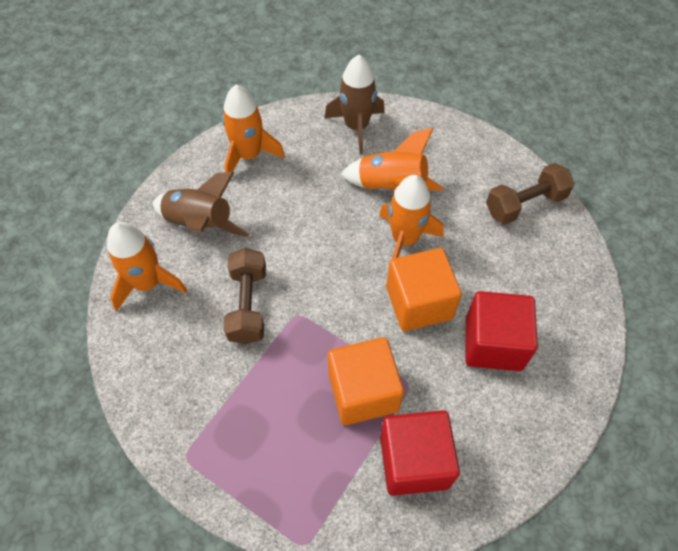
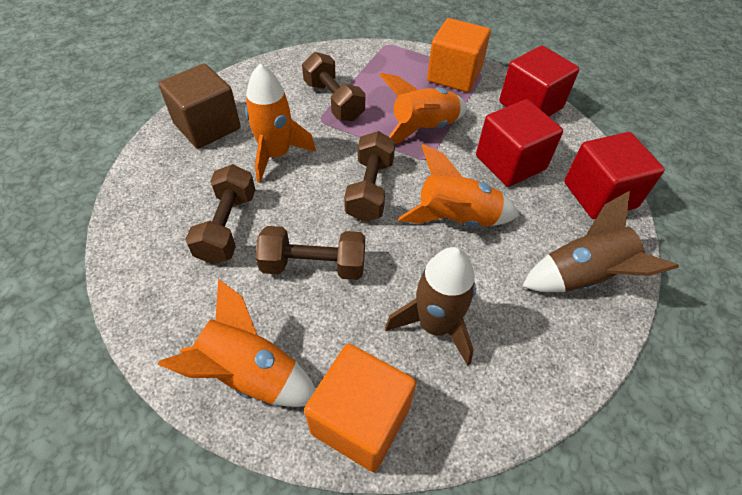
brown cube: none = 0 -> [159,64,241,148] = 1
brown dumbbell: [223,248,266,344] [486,163,575,225] = 2 -> [185,164,256,264] [256,226,365,280] [302,52,365,121] [344,131,395,222] = 4
red cube: [380,410,460,496] [466,291,538,371] = 2 -> [476,99,563,187] [499,46,579,116] [564,132,665,219] = 3

